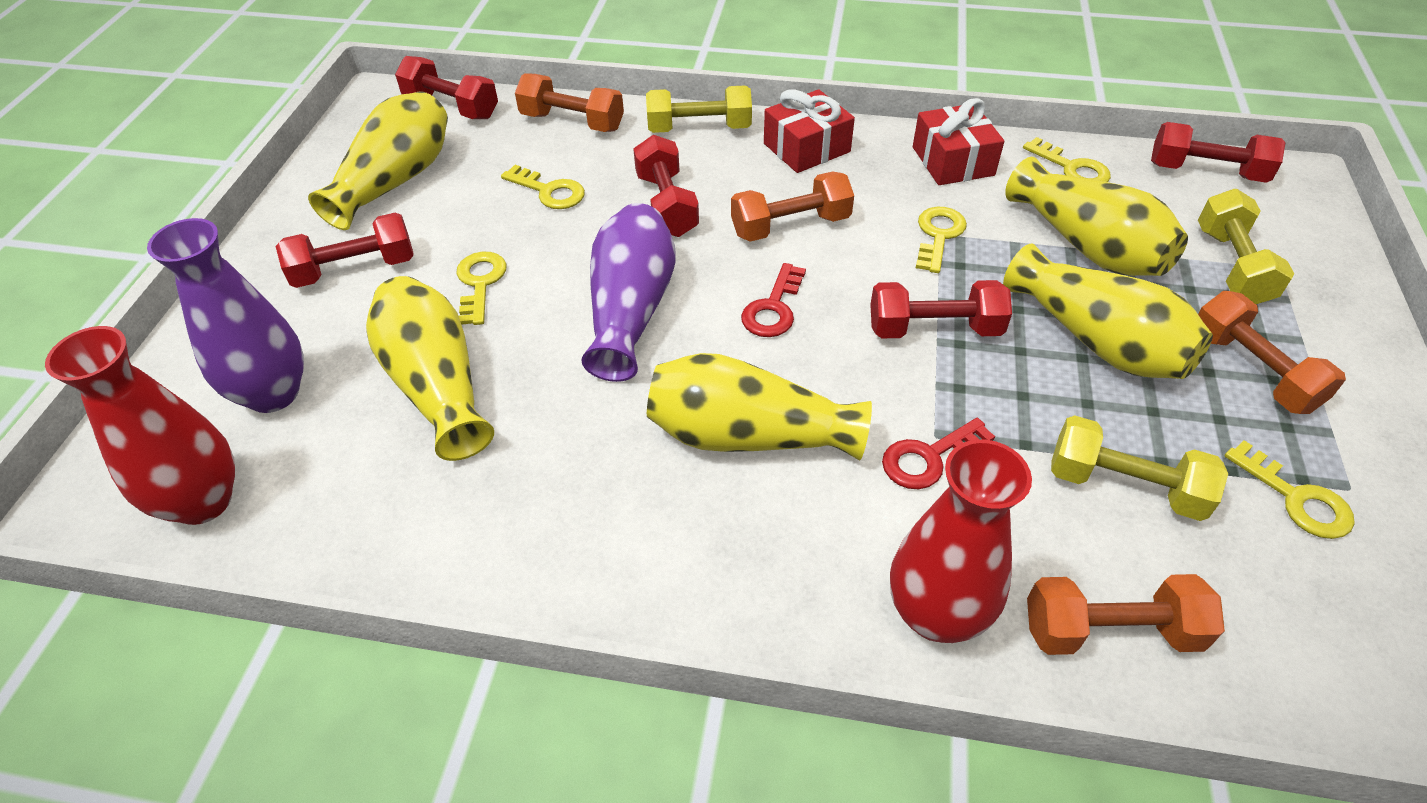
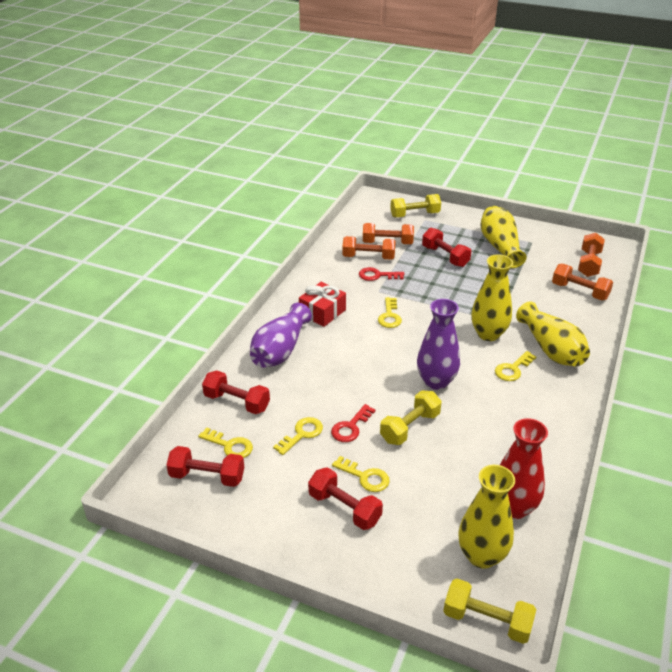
red dumbbell: [275,212,413,288] [395,56,498,119] [633,135,699,237] [870,280,1012,338] [1151,122,1286,183] = 5 -> [166,446,244,487] [202,370,270,414] [308,467,383,530] [422,228,471,267] = 4
red gift: [764,89,855,173] [913,98,1004,185] = 2 -> [299,282,346,327] = 1
red vase: [45,326,235,525] [890,439,1032,643] = 2 -> [500,418,548,519] = 1
yellow vase: [308,91,448,230] [366,276,494,461] [647,353,872,460] [1003,244,1213,379] [1005,157,1188,276] = 5 -> [458,465,515,569] [471,254,513,341] [481,206,527,268] [516,301,590,367] = 4

